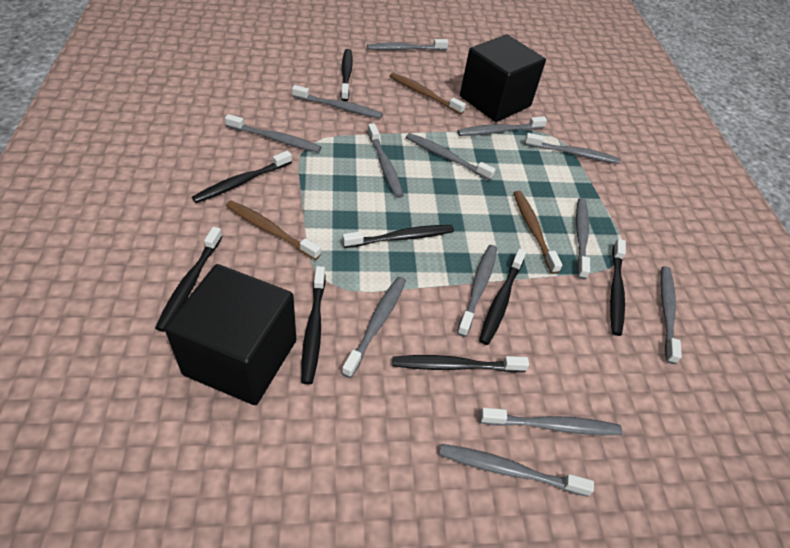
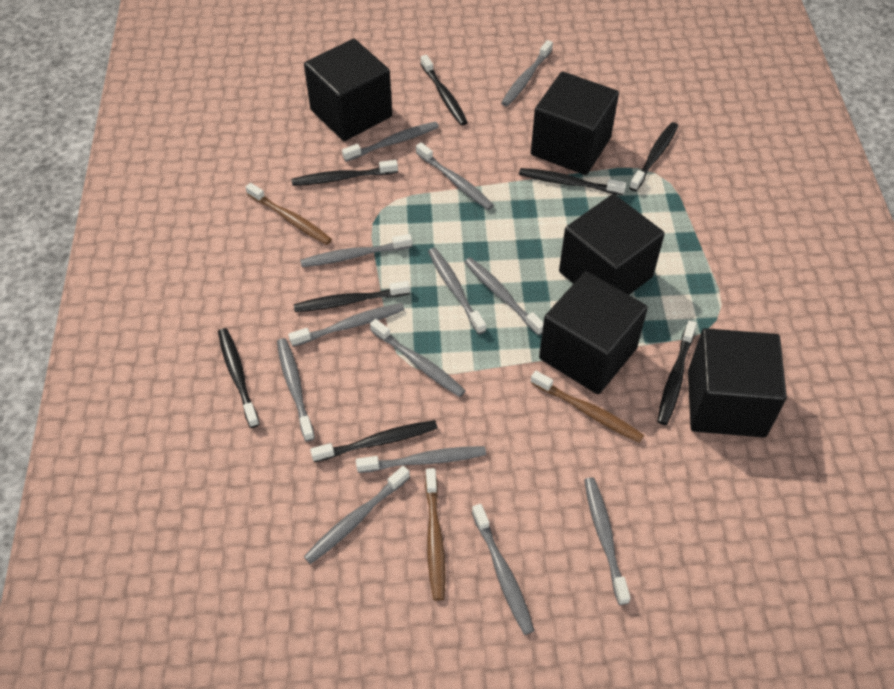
black cube: [165,264,296,405] [460,35,546,122] = 2 -> [304,39,392,141] [531,72,619,175] [539,271,648,394] [559,194,664,295] [688,328,787,438] = 5

